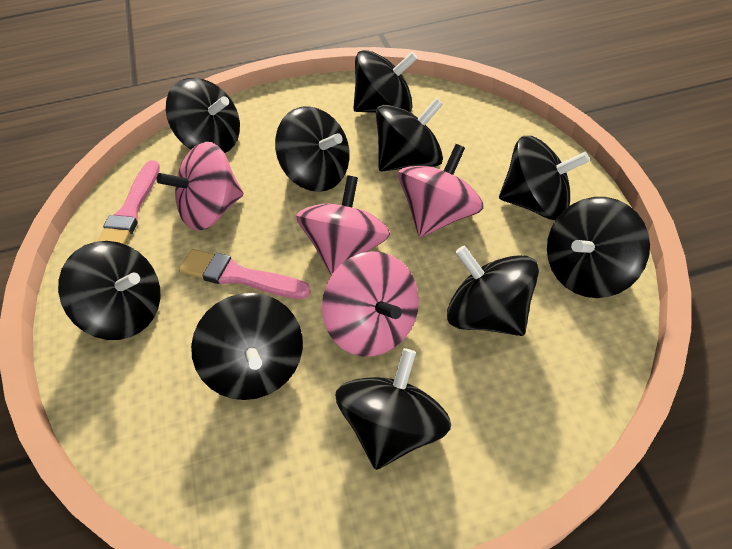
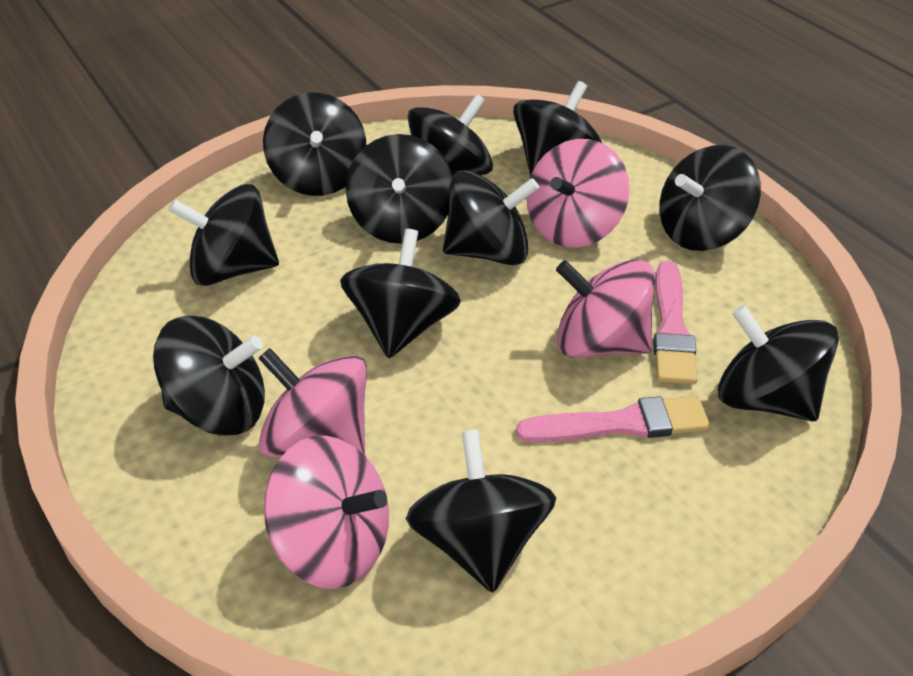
black spinning top: [58,241,160,340] [166,78,240,153] [191,293,303,400] [275,106,350,192] [336,348,451,470] [353,50,418,113] [376,98,443,171] [447,246,539,336] [499,136,590,220] [547,197,650,298] = 10 -> [153,316,265,436] [168,184,279,286] [263,92,366,196] [340,229,461,358] [346,134,453,244] [406,429,556,593] [407,94,493,175] [443,170,539,265] [513,81,602,176] [660,145,761,251] [718,305,839,421] = 11

